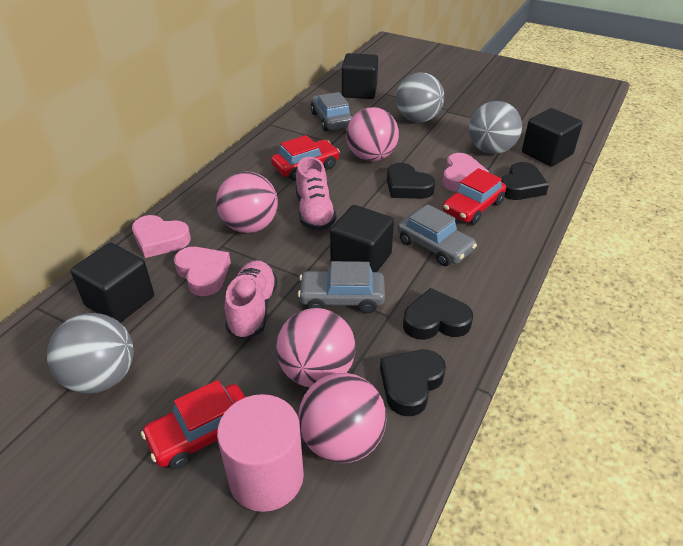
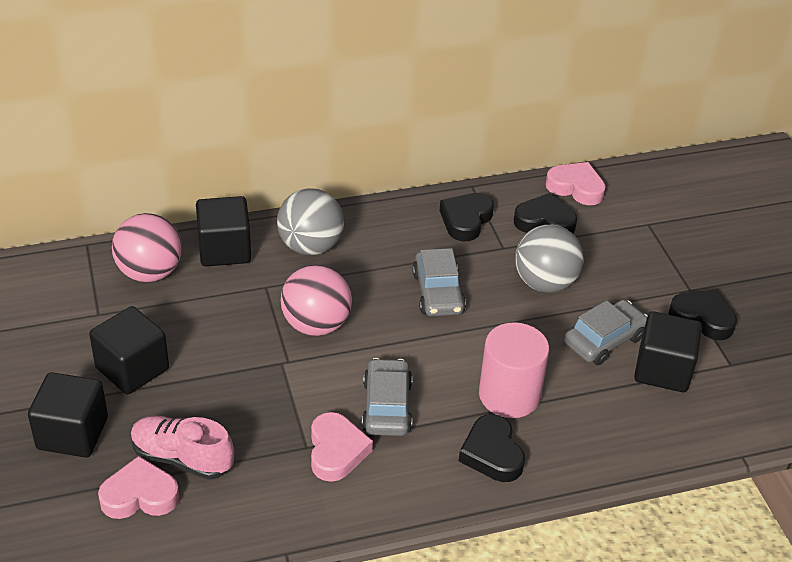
grey ball: [47,313,134,394] [396,73,444,123] [469,101,522,154] = 3 -> [277,188,344,255] [515,225,584,293] = 2
pink ball: [216,172,278,233] [276,308,355,387] [298,373,386,463] [346,107,399,161] = 4 -> [112,213,182,282] [281,264,352,336] = 2
pink shoe: [225,260,277,340] [296,157,337,231] = 2 -> [131,416,234,480] = 1
red car: [141,380,245,470] [271,135,340,181] [443,168,506,225] = 3 -> none = 0

